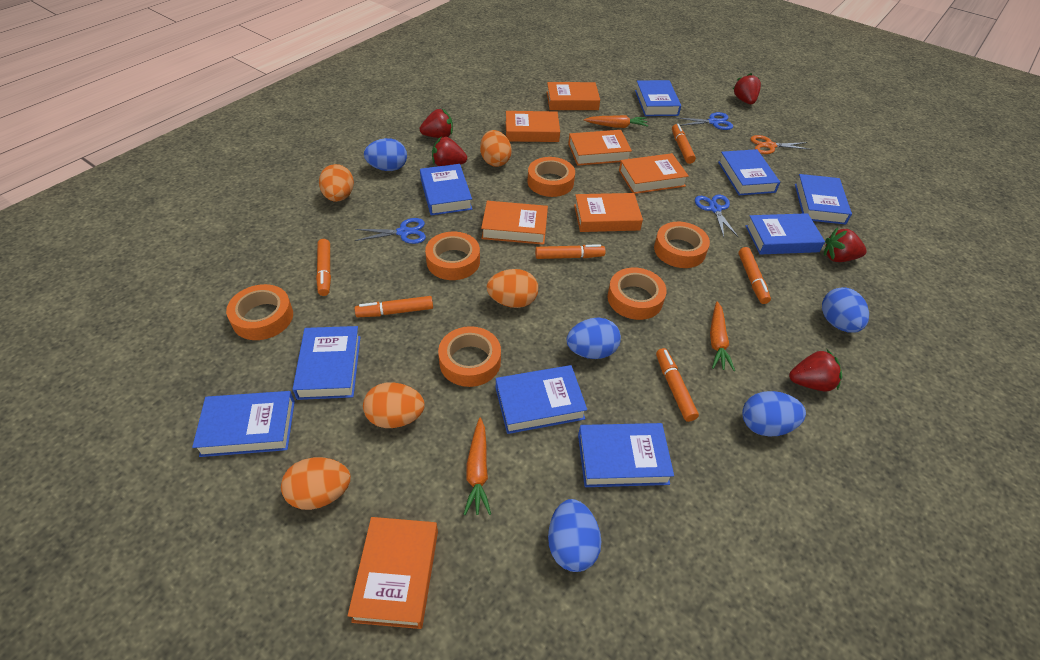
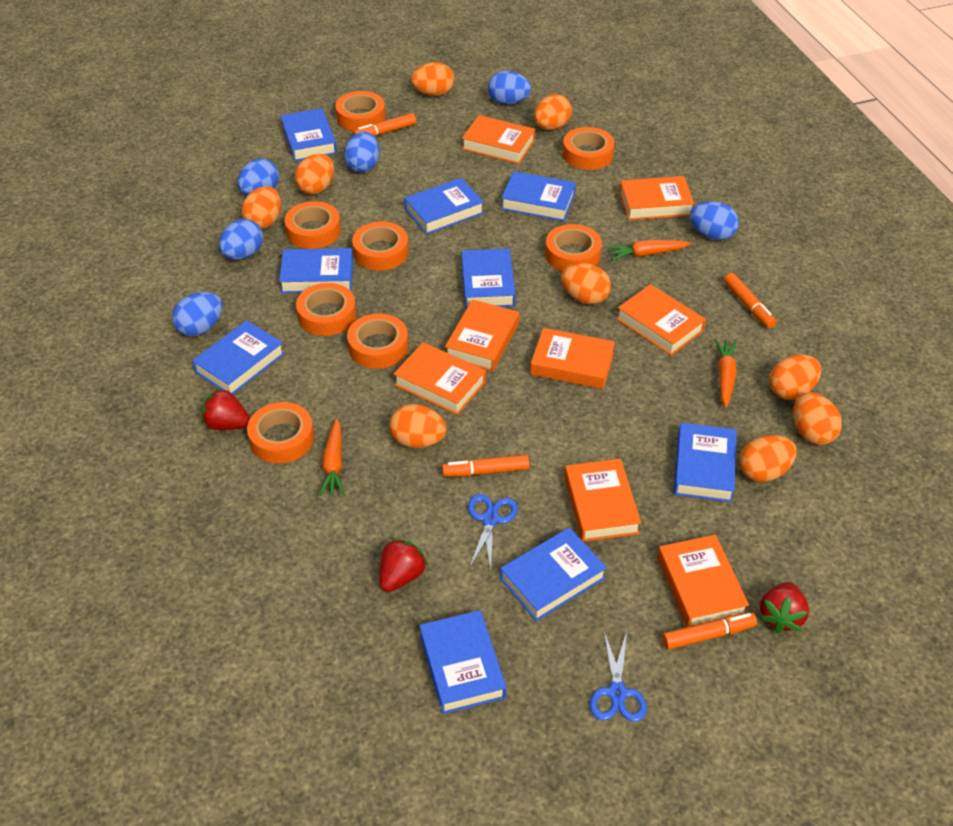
blue egg: [364,138,407,171] [548,499,602,572] [566,318,621,359] [742,391,806,436] [822,287,869,333] = 5 -> [172,292,223,336] [219,219,263,260] [238,158,279,195] [344,132,380,173] [488,71,531,105] [690,201,739,240] = 6
blue scissors: [355,218,426,244] [677,112,733,130] [695,195,739,238] = 3 -> [468,494,518,571] [590,632,647,722] = 2
orange book: [348,517,438,629] [481,201,548,245] [506,111,560,142] [547,82,600,110] [568,130,632,166] [574,193,643,232] [619,153,689,194] = 7 -> [394,342,486,415] [445,299,519,371] [462,115,535,164] [530,328,615,389] [564,458,641,542] [616,284,706,356] [619,176,694,220] [657,535,749,627] = 8
orange egg: [281,457,351,510] [319,164,354,202] [363,382,425,428] [480,130,512,167] [487,269,538,308] = 5 -> [242,186,281,229] [295,154,334,195] [389,404,447,448] [411,62,454,96] [534,94,572,130] [561,263,611,304] [739,435,797,482] [769,355,821,400] [793,392,842,445] = 9
orange marker: [316,239,331,296] [355,296,433,317] [535,244,605,259] [656,348,699,422] [672,124,696,164] [738,247,771,304] = 6 -> [353,113,416,137] [442,455,529,477] [662,612,757,650] [724,273,776,328] = 4
orange scissors: [750,135,812,154] = 1 -> none = 0
orange tape: [226,284,293,340] [425,232,480,280] [438,326,501,387] [527,157,575,197] [607,268,667,320] [654,222,710,268] = 6 -> [247,402,314,463] [285,201,341,249] [296,283,356,336] [335,91,386,131] [347,313,408,369] [352,221,409,270] [545,224,602,271] [563,127,615,170] = 8
red strawberry: [420,109,453,138] [432,137,467,166] [733,73,761,104] [789,350,842,392] [824,227,867,262] = 5 -> [201,387,250,430] [379,538,428,592] [759,582,809,633] = 3

